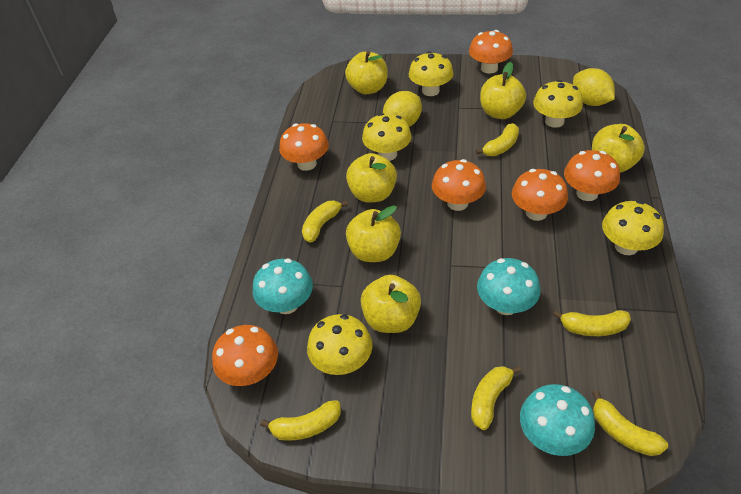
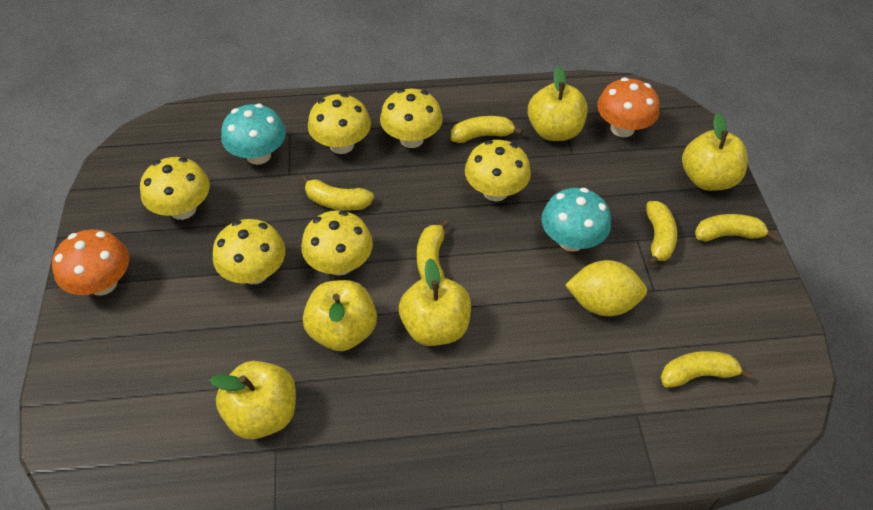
orange mushroom: [212,325,278,386] [279,123,329,171] [432,159,486,211] [469,30,513,74] [512,169,568,221] [564,150,620,201] = 6 -> [52,230,129,296] [597,77,660,137] = 2
turquoise mushroom: [252,259,313,314] [477,258,540,315] [520,384,595,456] = 3 -> [221,104,286,165] [541,188,611,252] = 2
yellow apple: [345,51,388,95] [346,153,397,203] [346,205,401,262] [361,275,421,333] [480,62,526,119] [592,124,645,173] = 6 -> [209,361,296,439] [303,280,377,351] [399,258,471,346] [528,66,587,141] [682,113,747,191] = 5
yellow lemon: [383,91,422,127] [573,68,615,106] = 2 -> [565,260,647,316] = 1
yellow mushroom: [307,314,373,375] [362,113,412,161] [409,51,454,96] [533,80,583,128] [602,201,664,255] = 5 -> [140,157,210,220] [213,219,285,284] [301,210,373,276] [308,93,371,154] [380,88,443,148] [465,140,531,201] = 6

